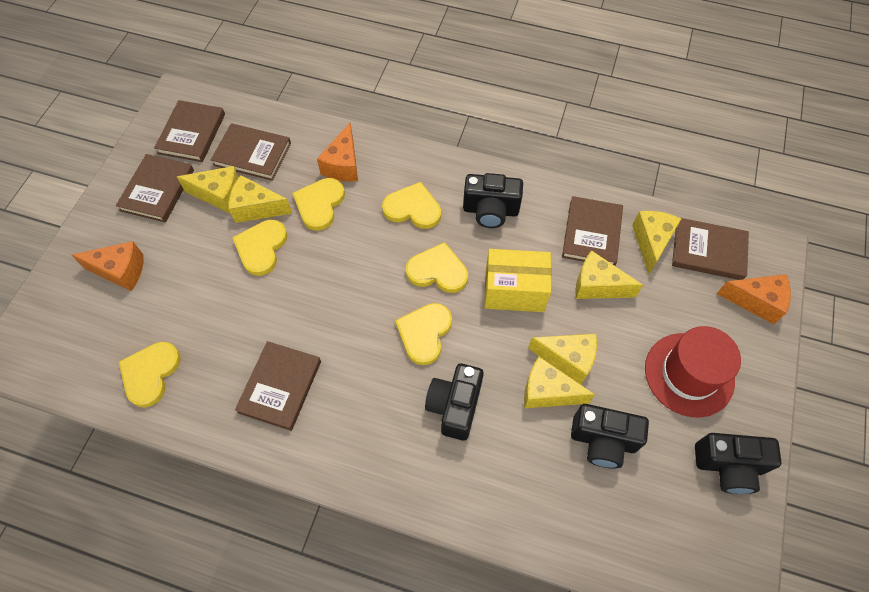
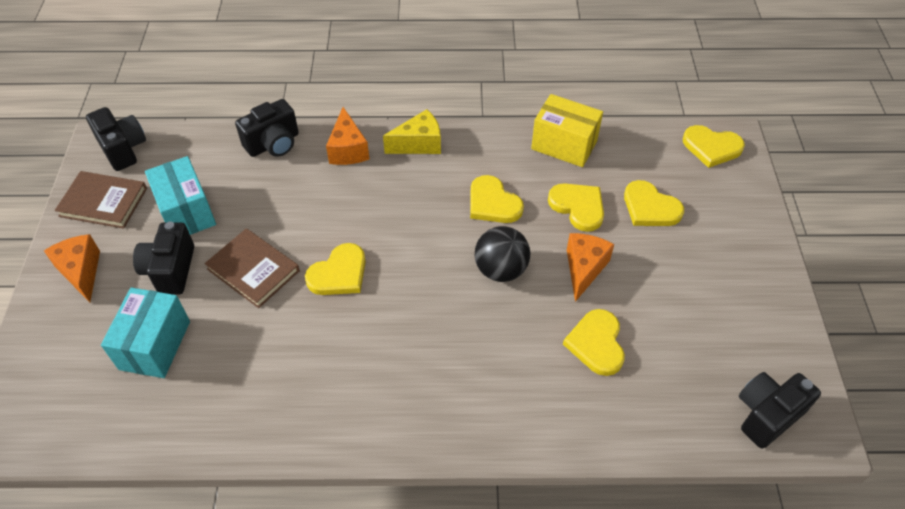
black ball: none = 0 -> [475,226,530,282] = 1
brown book: [116,154,194,222] [154,100,225,162] [211,123,291,181] [235,341,321,431] [562,196,623,266] [672,218,749,280] = 6 -> [55,171,147,229] [204,228,300,308] = 2
red hat: [645,326,741,417] = 1 -> none = 0
turquoise box: none = 0 -> [101,287,190,378] [145,156,216,235] = 2
yellow cheese: [177,166,239,214] [229,175,292,223] [524,357,595,408] [528,334,597,385] [575,250,643,299] [632,211,681,274] = 6 -> [383,109,441,154] = 1

